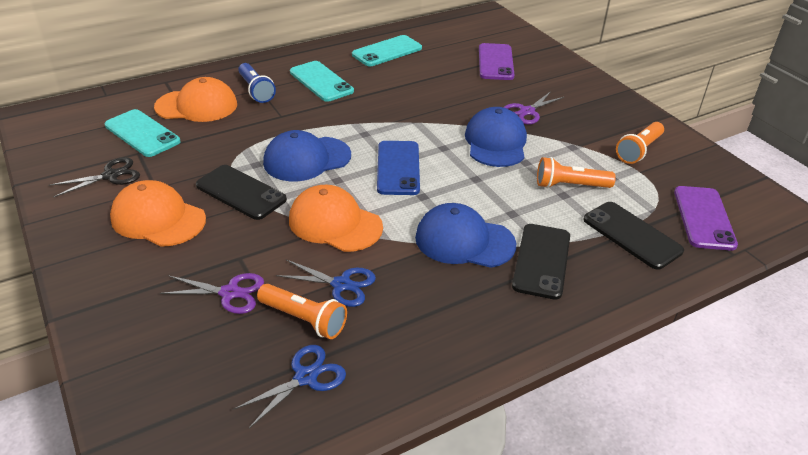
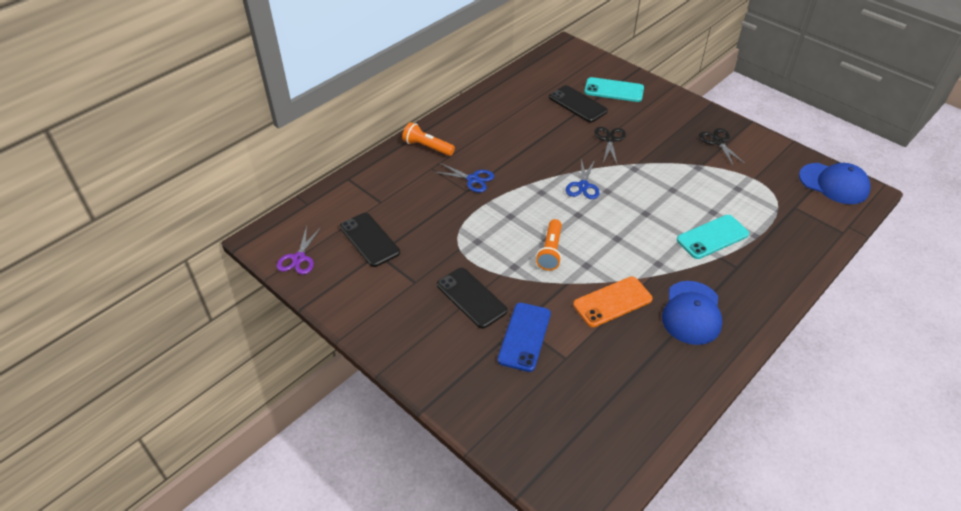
black scissors: [49,157,140,197] = 1 -> [594,127,626,164] [699,128,746,167] = 2
blue cap: [263,130,351,181] [415,203,516,268] [465,107,527,167] = 3 -> [662,281,723,345] [799,163,871,204] = 2
blue flashlight: [238,63,276,103] = 1 -> none = 0
orange cap: [110,180,206,247] [154,77,237,122] [289,185,383,252] = 3 -> none = 0
orange flashlight: [257,284,347,339] [537,157,616,188] [616,122,664,164] = 3 -> [402,122,455,156] [536,219,562,271] = 2
orange phone: none = 0 -> [573,276,653,327] = 1
purple phone: [479,43,514,80] [674,186,738,251] = 2 -> none = 0
purple scissors: [160,273,264,314] [503,91,564,125] = 2 -> [277,226,321,275] = 1
turquoise phone: [105,109,181,157] [290,61,354,102] [352,35,422,66] = 3 -> [584,77,644,102] [677,215,749,259] = 2

